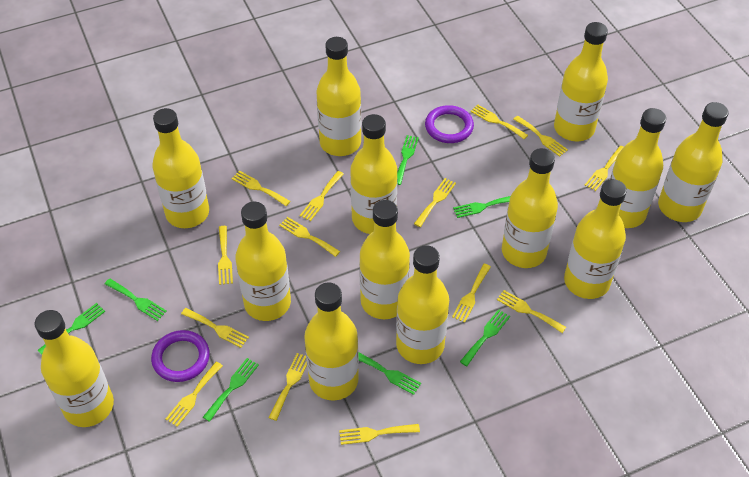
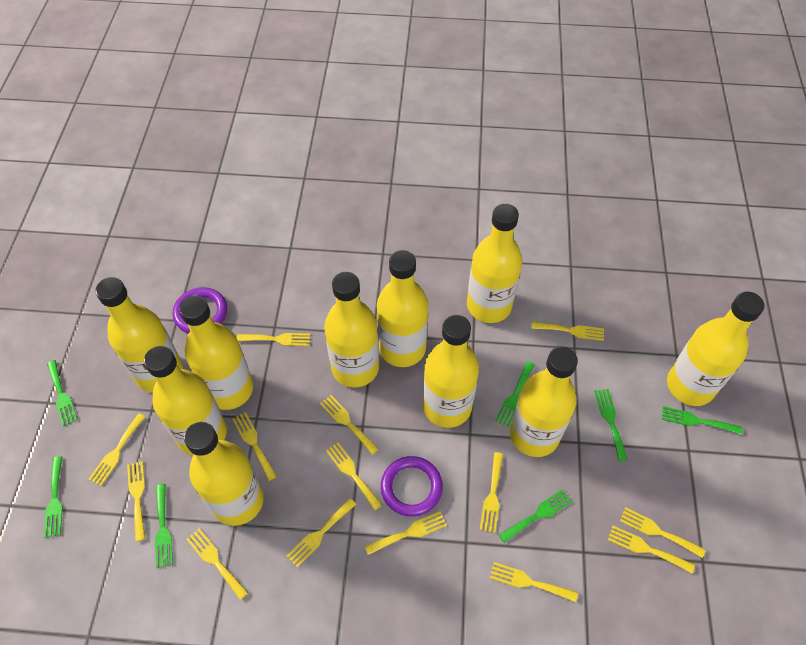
yellow bottle: [35,310,114,427] [152,108,209,228] [235,202,291,321] [304,283,359,401] [316,37,361,156] [350,114,398,234] [359,200,410,319] [396,245,449,364] [502,148,558,268] [554,22,608,141] [564,179,627,299] [610,108,666,228] [658,102,729,222] = 13 -> [96,277,183,393] [144,346,227,456] [179,296,253,410] [184,422,264,526] [324,272,379,388] [377,250,428,367] [423,315,479,428] [467,204,522,323] [510,347,578,457] [667,292,764,406] = 10

